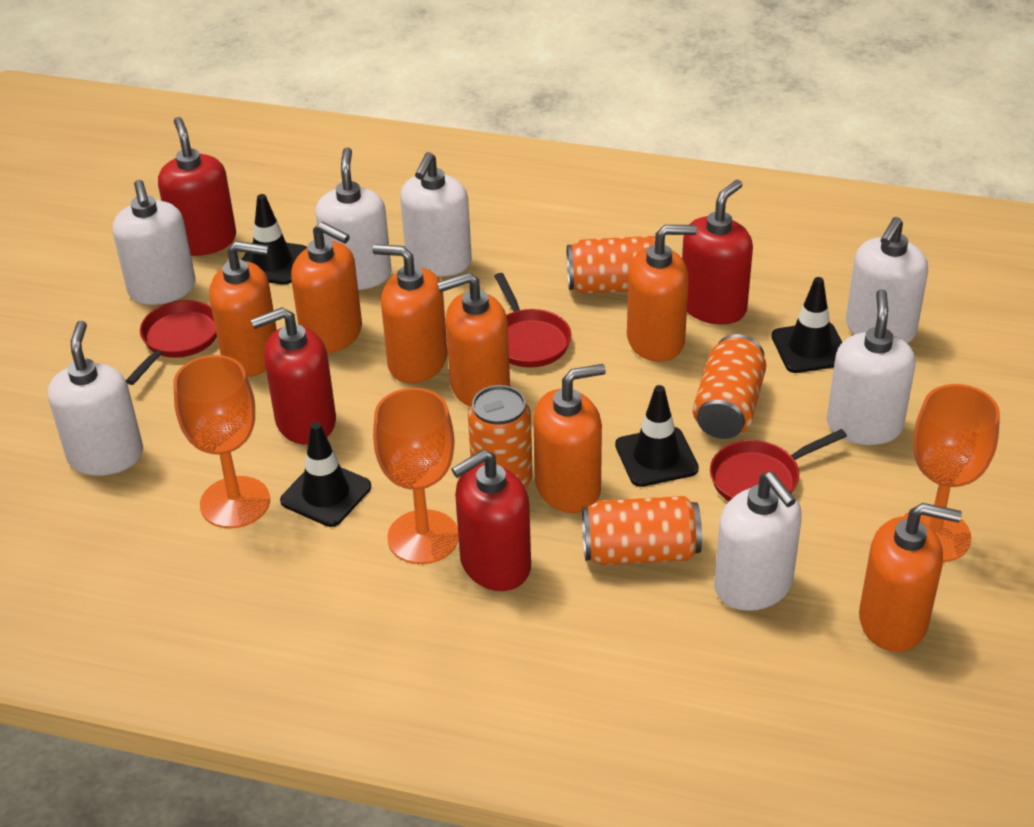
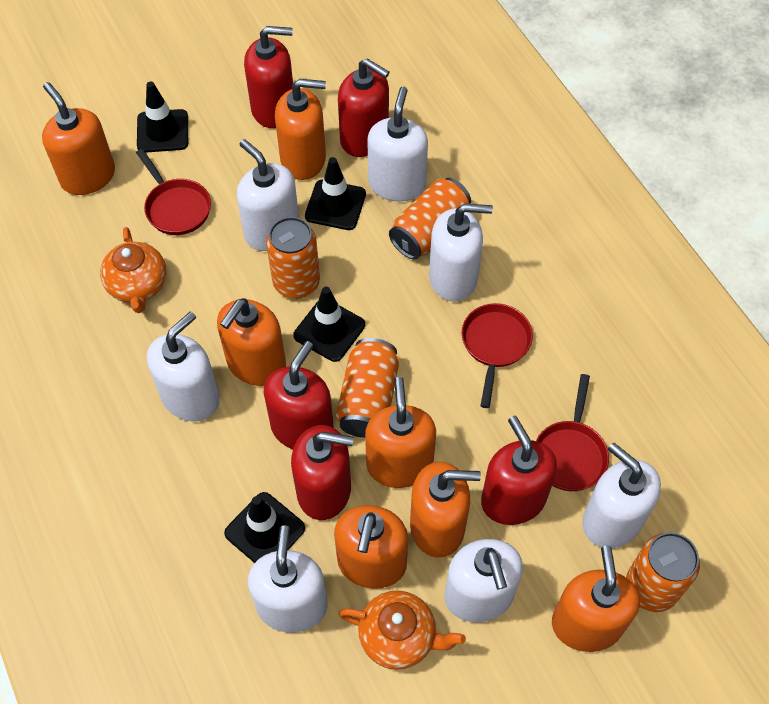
orange goblet: [173,355,270,528] [373,388,459,564] [904,384,1000,562] = 3 -> none = 0
orange teapot: none = 0 -> [100,227,167,313] [339,591,466,670] = 2
red soap dispenser: [158,117,236,256] [251,307,336,445] [451,449,531,591] [682,180,753,325] = 4 -> [244,26,293,128] [263,341,334,449] [291,425,354,520] [338,58,390,157] [481,416,557,525] = 5

